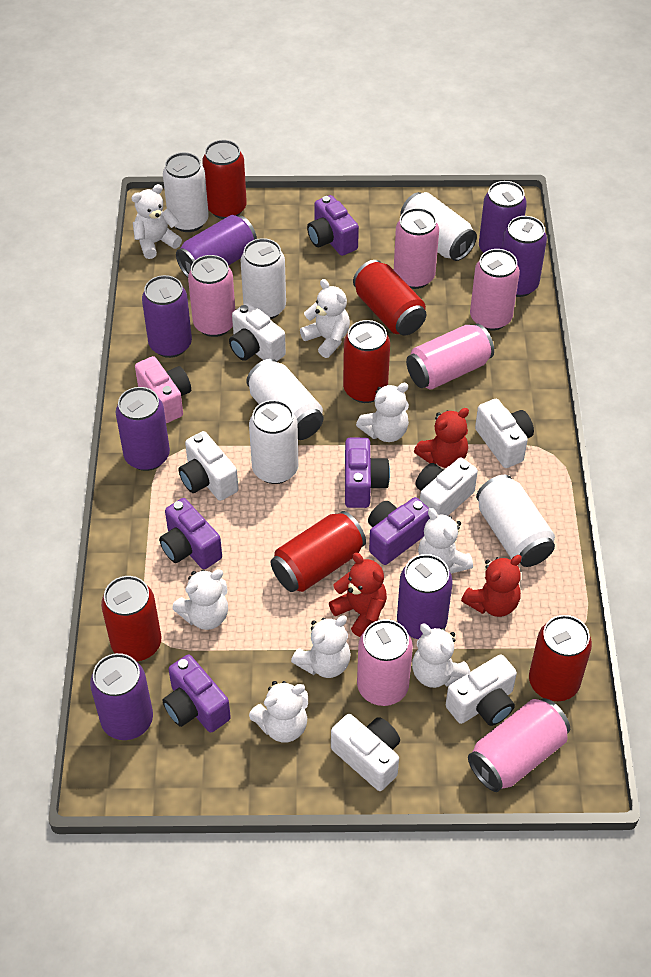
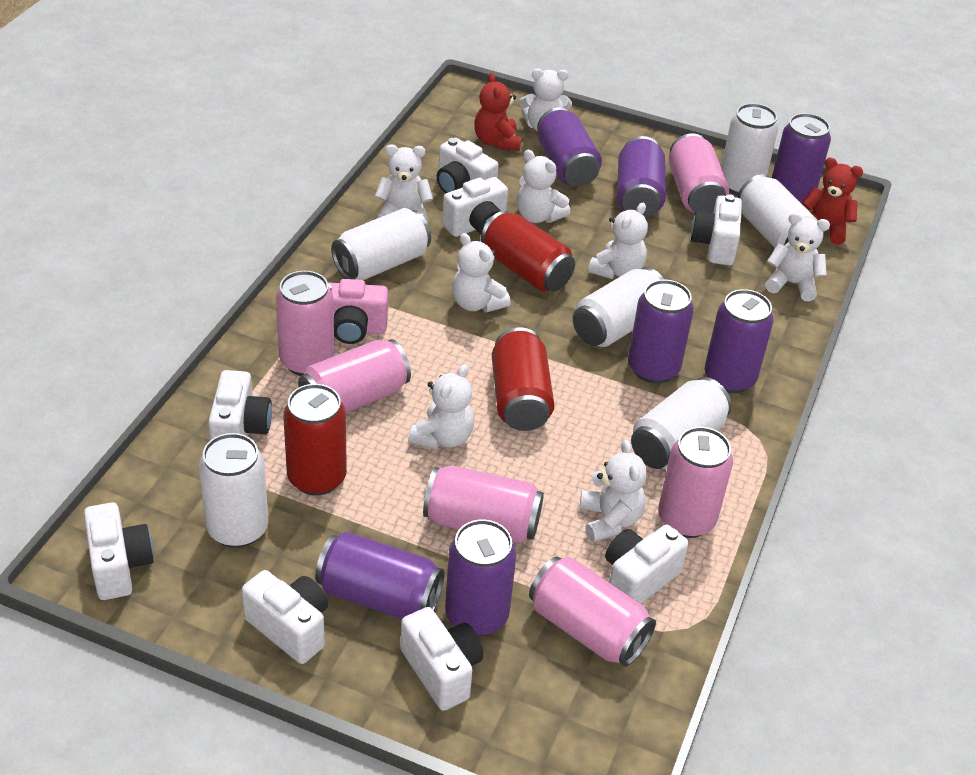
purple camera: [159,498,222,569] [163,654,231,732] [307,195,359,256] [345,438,390,508] [368,497,430,565] = 5 -> none = 0
red can: [101,576,161,662] [202,140,247,219] [271,511,366,592] [343,320,390,403] [353,260,426,336] [529,615,592,701] = 6 -> [283,384,347,496] [481,211,575,292] [492,327,554,431] = 3
red teddy bear: [329,553,387,637] [414,408,469,468] [461,555,522,617] = 3 -> [474,73,521,151] [802,157,863,245] = 2
white camera: [179,431,239,501] [229,303,286,361] [331,714,400,791] [415,458,478,516] [446,654,517,726] [475,399,534,468] = 6 -> [84,502,154,600] [208,370,272,440] [242,570,328,664] [401,607,483,711] [437,138,499,193] [442,177,508,237] [605,524,689,604] [691,194,742,265] = 8

